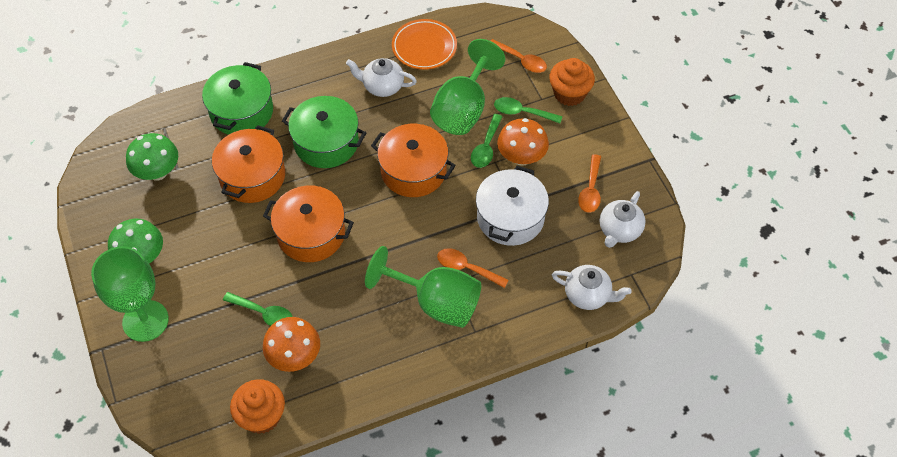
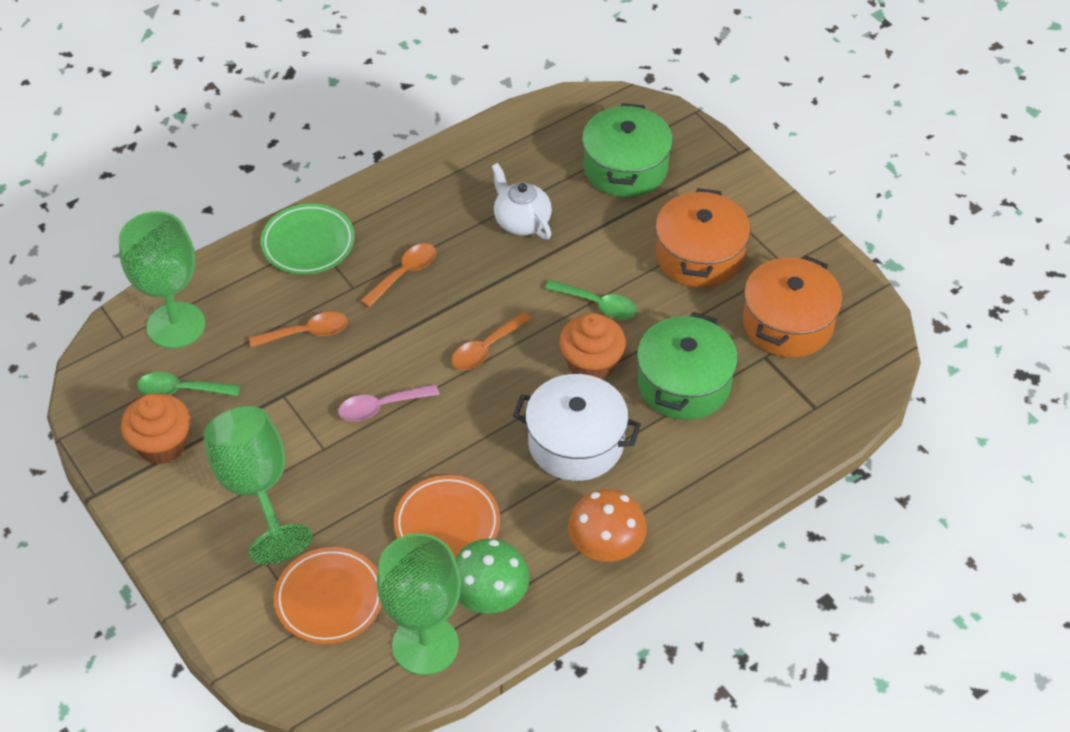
green mushroom: [108,219,163,263] [126,133,178,181] = 2 -> [455,539,529,613] = 1
green plate: none = 0 -> [261,203,355,275] = 1
green spoon: [223,292,293,326] [471,114,503,168] [494,97,562,123] = 3 -> [137,372,240,396] [545,280,638,320] = 2
orange mushroom: [263,317,320,372] [497,118,549,166] = 2 -> [568,489,647,562] = 1
orange plate: [392,19,457,70] = 1 -> [274,547,382,644] [394,475,500,558] = 2
orange pot: [212,125,285,203] [263,185,354,262] [371,124,456,197] = 3 -> [656,188,750,288] [743,255,843,358] = 2
pink spoon: none = 0 -> [338,384,439,421] = 1
white teapot: [346,58,417,97] [552,265,632,310] [600,191,646,248] = 3 -> [492,163,552,240] = 1

